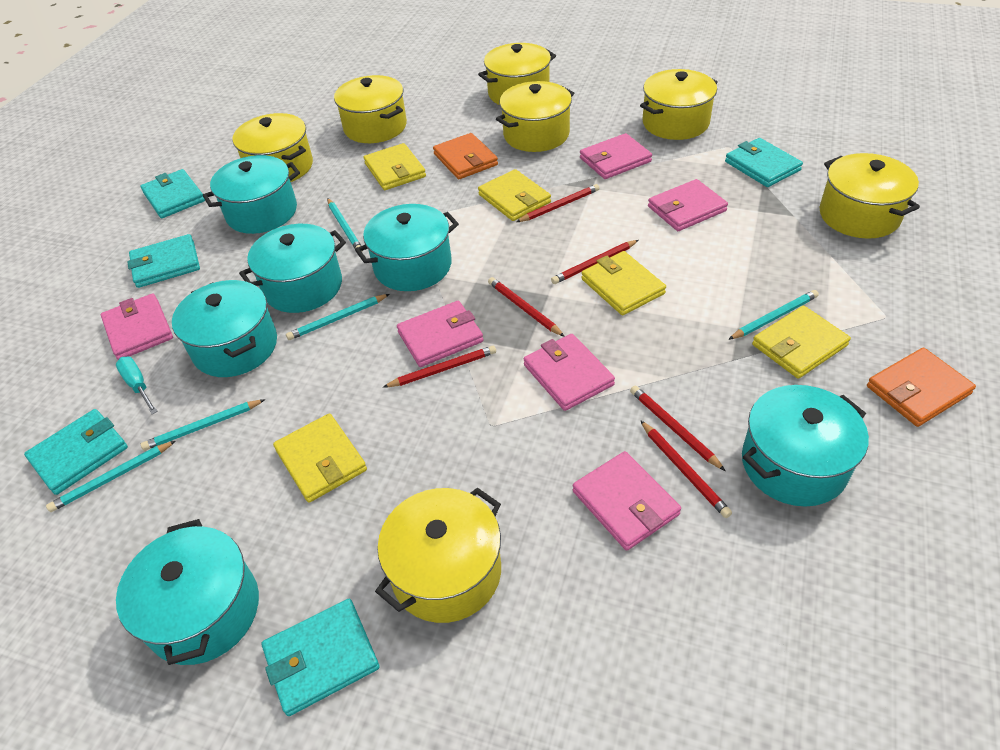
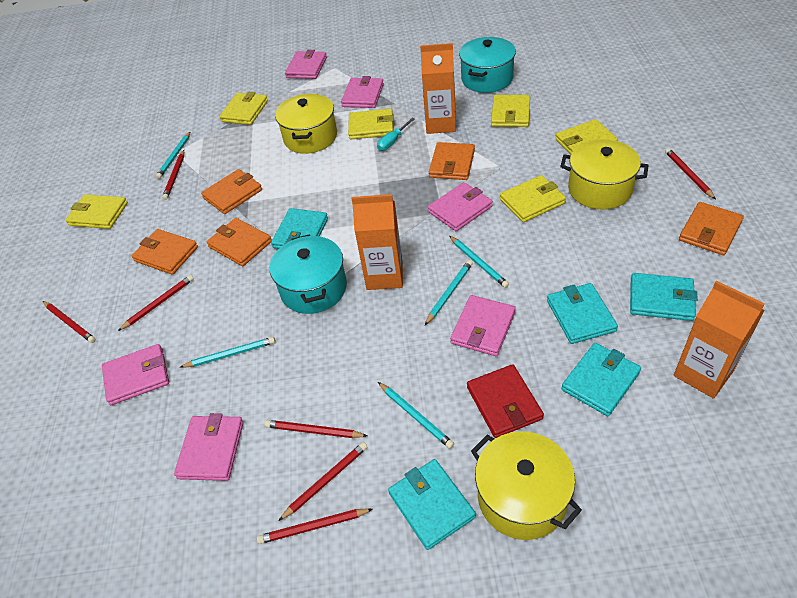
orange carton: none = 0 -> [351,194,403,290] [420,43,456,134] [674,281,765,399] = 3
orange wallet: [433,133,498,179] [867,348,976,427] = 2 -> [132,229,198,275] [201,169,262,214] [207,218,272,266] [429,142,475,180] [679,202,744,255] = 5
red pencil: [383,346,496,387] [488,277,565,337] [516,184,600,222] [551,240,639,284] [630,386,726,471] [640,420,732,518] = 6 -> [43,301,96,343] [118,275,194,331] [162,150,184,200] [257,508,373,544] [265,420,367,438] [278,442,367,521] [665,148,716,200] = 7
red wallet: none = 0 -> [467,364,544,438] = 1
turquoise pot: [116,519,259,665] [172,280,277,377] [203,155,300,234] [239,224,346,313] [355,204,459,291] [742,385,869,507] = 6 -> [270,234,347,314] [459,37,516,93] = 2
yellow pot: [232,113,313,182] [334,75,407,143] [375,487,501,623] [478,43,556,105] [496,81,574,152] [640,69,718,140] [820,153,920,239] = 7 -> [275,94,337,154] [471,431,582,540] [560,139,649,209] = 3
yellow wallet: [273,413,367,503] [364,143,426,190] [478,169,551,221] [581,251,666,315] [752,306,851,379] = 5 -> [66,194,128,229] [219,92,268,125] [348,109,394,139] [491,95,530,127] [500,175,566,222] [555,119,618,154] = 6

